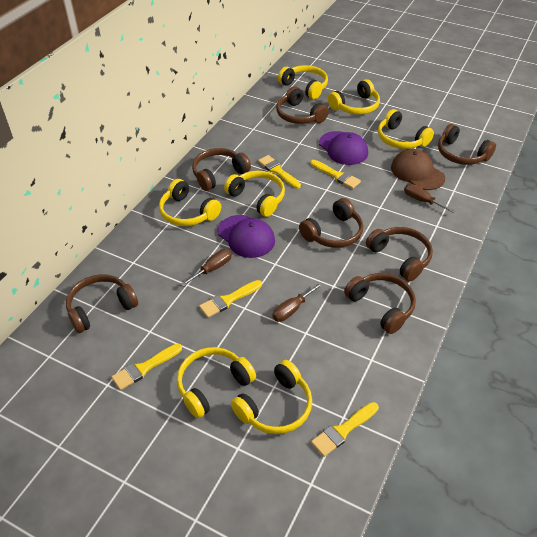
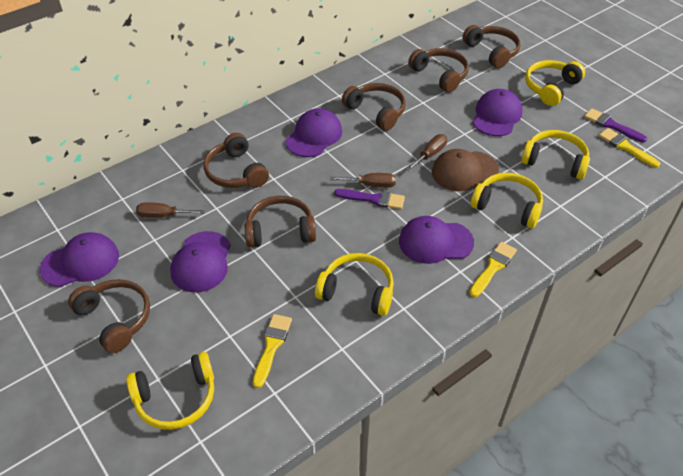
brown headphones: [66,274,138,333] [192,148,251,191] [276,86,329,124] [299,198,363,248] [344,273,416,334] [366,227,433,281] [438,124,496,165] = 7 -> [68,279,150,353] [204,133,269,188] [245,196,316,247] [342,83,406,131] [408,48,469,93] [462,25,520,68] = 6
purple brush: none = 0 -> [334,189,405,209] [584,108,647,142] = 2
purple cap: [217,215,275,258] [319,131,368,165] = 2 -> [40,232,119,287] [170,231,231,292] [286,108,342,157] [399,216,474,264] [473,89,522,136] = 5
yellow brush: [111,343,182,390] [199,280,262,318] [258,155,301,189] [310,160,361,189] [311,402,379,457] = 5 -> [253,314,292,388] [469,242,517,297] [598,128,660,168] = 3
yellow headphones: [159,179,221,226] [177,347,256,418] [224,171,285,217] [231,360,312,434] [278,65,328,99] [328,79,380,115] [378,109,434,149] = 7 -> [126,352,214,430] [315,253,394,316] [471,173,543,228] [521,130,590,180] [525,60,585,106] = 5

